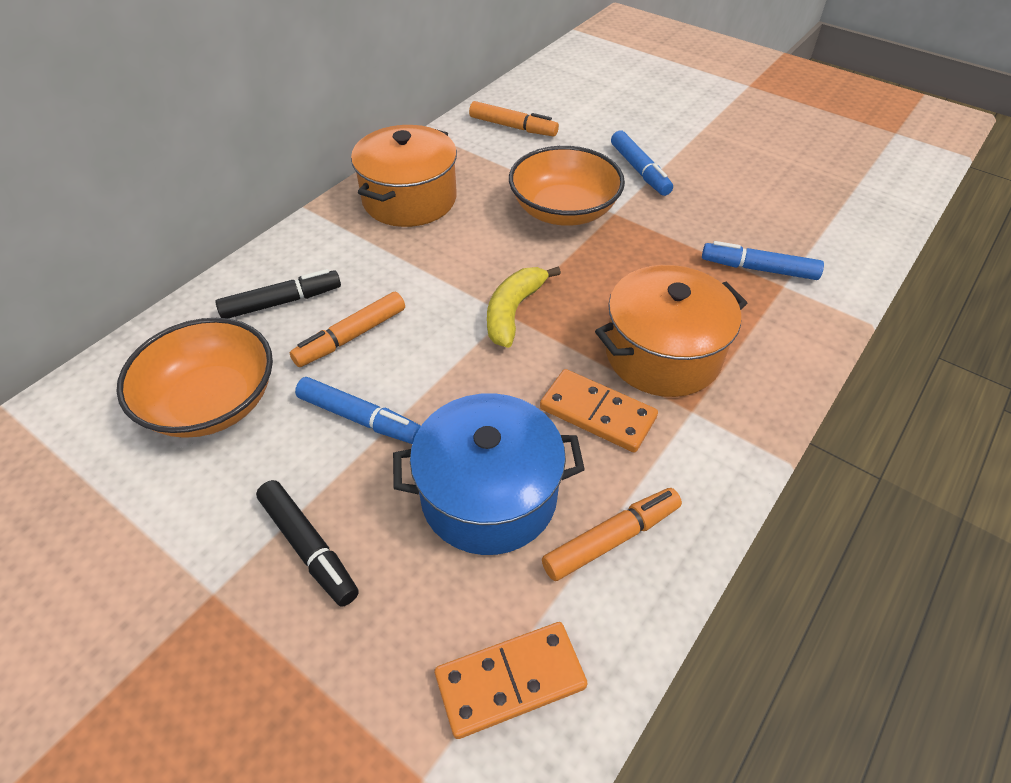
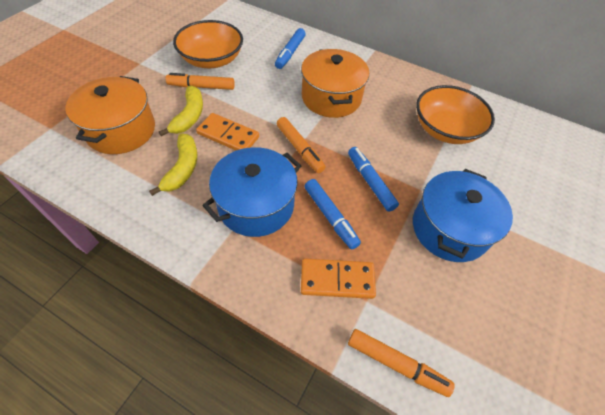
black marker: [215,269,341,319] [256,480,359,607] = 2 -> none = 0
blue pot: [393,393,585,555] = 1 -> [202,147,301,237] [413,169,513,262] = 2
yellow banana: [487,267,561,348] = 1 -> [149,134,197,196] [159,86,203,136] = 2

